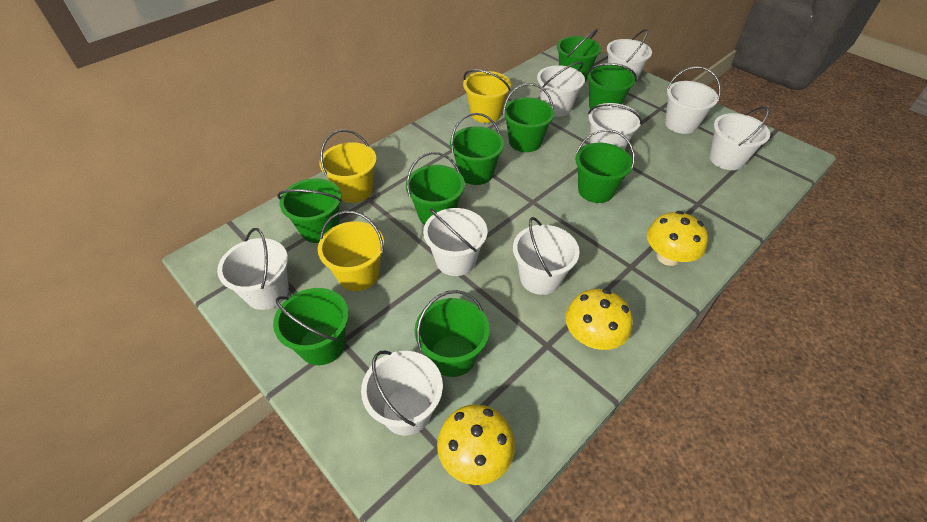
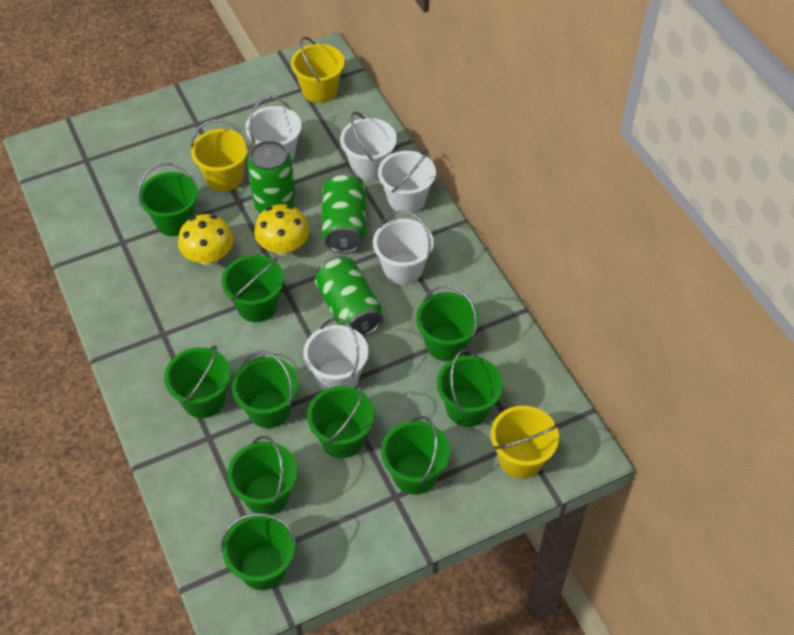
green bucket: [273,288,349,365] [278,178,342,243] [406,152,465,225] [415,290,490,377] [450,113,504,185] [503,83,555,152] [557,29,601,81] [575,129,635,203] [587,63,637,109] = 9 -> [138,163,198,236] [164,346,231,418] [221,513,297,590] [222,255,284,322] [227,436,297,515] [232,351,298,428] [307,386,375,458] [381,416,450,494] [416,285,480,361] [437,349,503,427] = 10
green can: none = 0 -> [247,141,296,213] [315,256,383,337] [322,173,366,254] = 3
white bucket: [217,228,289,310] [361,350,443,436] [423,208,487,276] [513,217,580,295] [537,61,585,117] [588,103,642,150] [607,29,652,83] [665,66,721,134] [709,106,770,170] = 9 -> [245,96,301,161] [303,318,368,390] [340,112,397,180] [373,210,434,285] [378,150,436,214] = 5
yellow mushroom: [437,404,515,485] [566,289,633,350] [647,211,708,266] = 3 -> [178,214,234,266] [254,204,309,256] = 2

